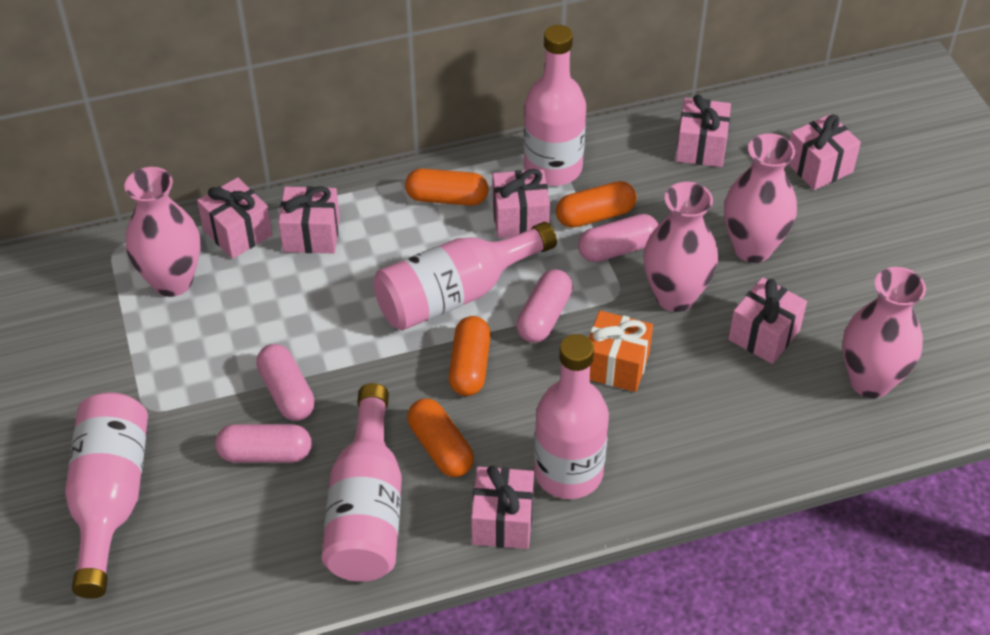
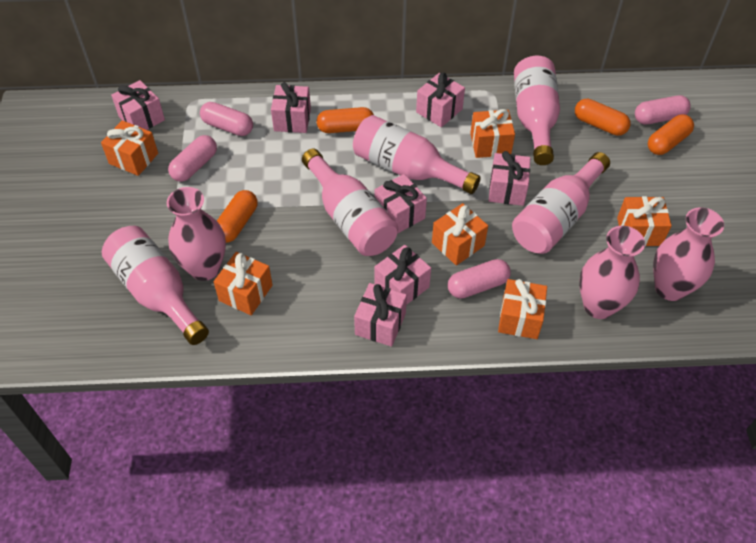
orange gift: [589,311,653,392] = 1 -> [101,120,158,176] [214,252,272,315] [432,203,488,266] [470,109,515,158] [498,279,547,339] [617,196,672,246] = 6
pink vase: [125,167,201,297] [643,182,718,312] [724,133,797,263] [843,267,926,398] = 4 -> [167,187,226,281] [579,226,645,319] [653,207,724,301] = 3

